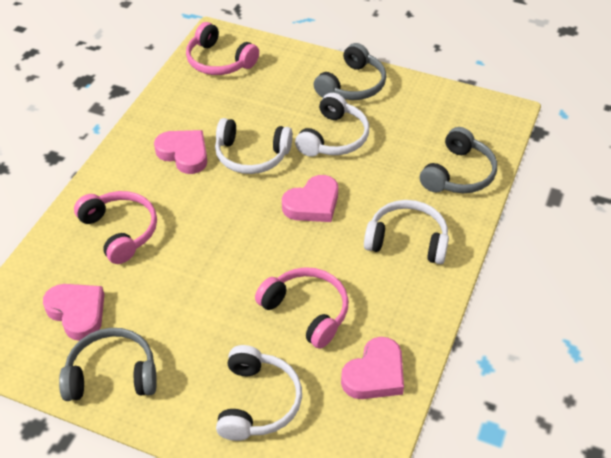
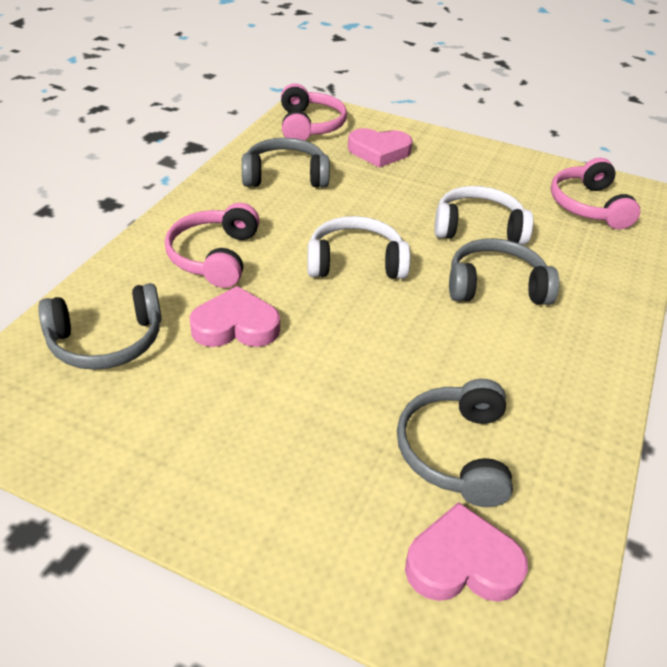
grey headphones: [59,328,157,401] [314,43,386,100] [420,127,497,193] = 3 -> [38,283,162,370] [242,138,330,188] [397,379,513,507] [449,238,559,305] = 4
pink heart: [43,284,104,341] [154,130,207,174] [282,175,338,222] [341,337,404,399] = 4 -> [189,286,280,347] [348,128,413,168] [405,502,528,602] = 3
white headphones: [215,118,293,174] [216,345,302,441] [295,93,369,157] [364,200,449,264] = 4 -> [307,216,410,279] [434,186,533,245] = 2

